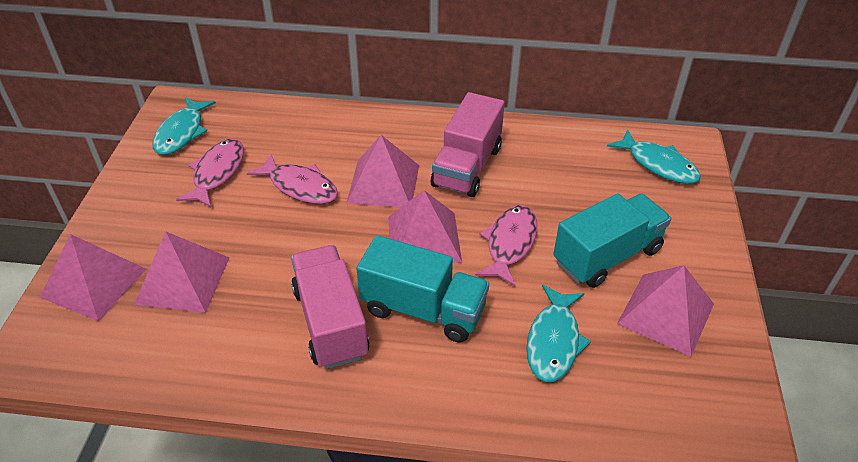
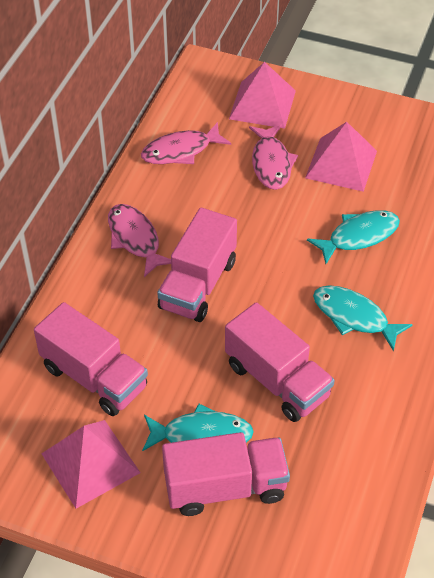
pink pyramid: [40,234,147,321] [134,232,230,313] [347,135,419,208] [388,190,462,263] [617,265,714,357] = 5 -> [42,420,140,509] [229,62,296,129] [305,122,377,192] = 3
pink truck: [291,245,370,369] [431,92,505,197] = 2 -> [34,302,148,416] [157,208,237,322] [162,432,290,516] [225,302,335,422] = 4
turquoise truck: [356,235,489,343] [553,193,671,288] = 2 -> none = 0

